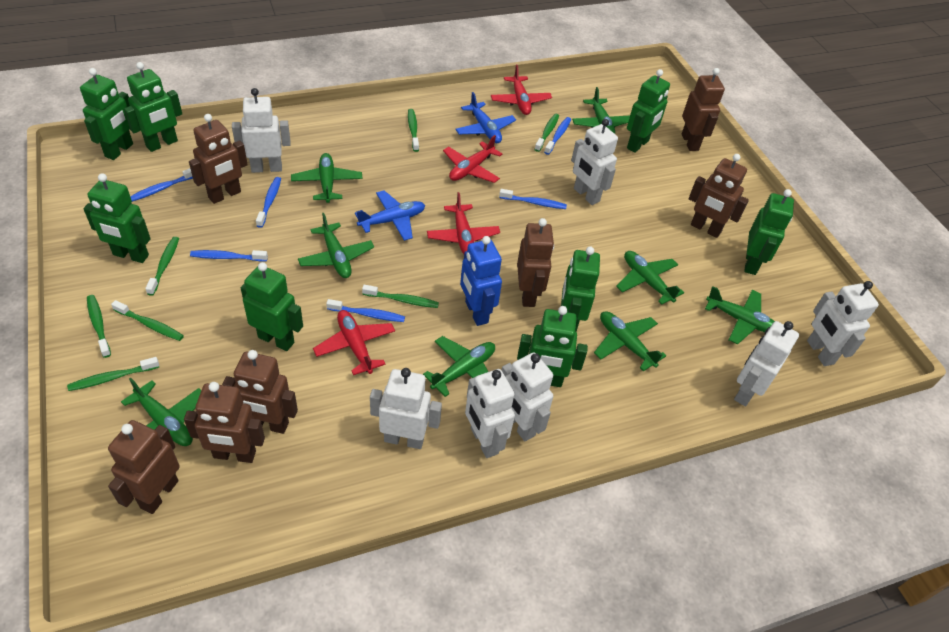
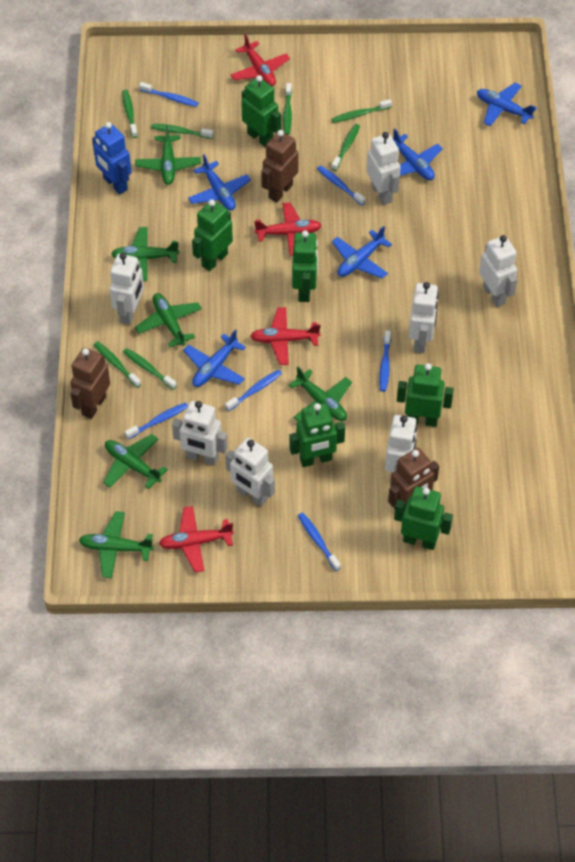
blue plane: [355,190,425,241] [455,92,516,143] = 2 -> [183,329,246,387] [188,154,251,210] [332,226,392,279] [393,128,443,180] [477,83,537,126] = 5
brown robot: [108,420,180,514] [184,382,265,463] [189,114,248,204] [222,350,298,434] [517,218,554,307] [682,68,725,151] [689,154,749,238] = 7 -> [70,347,110,419] [261,130,299,202] [388,448,439,509] = 3
green plane: [121,377,201,446] [291,153,362,203] [298,213,374,278] [423,336,495,397] [572,87,630,134] [594,311,666,371] [616,251,684,305] [705,286,775,344] = 8 -> [79,511,154,578] [103,434,168,489] [111,227,179,281] [135,124,201,185] [135,293,202,347] [289,366,352,421] = 6
green robot: [80,68,133,160] [83,173,151,263] [124,62,182,152] [241,262,303,351] [517,306,588,387] [561,246,600,332] [627,69,670,153] [744,189,794,275] = 8 -> [192,200,233,271] [241,75,281,147] [289,403,345,467] [292,230,318,302] [394,486,453,550] [397,363,454,427] = 6

